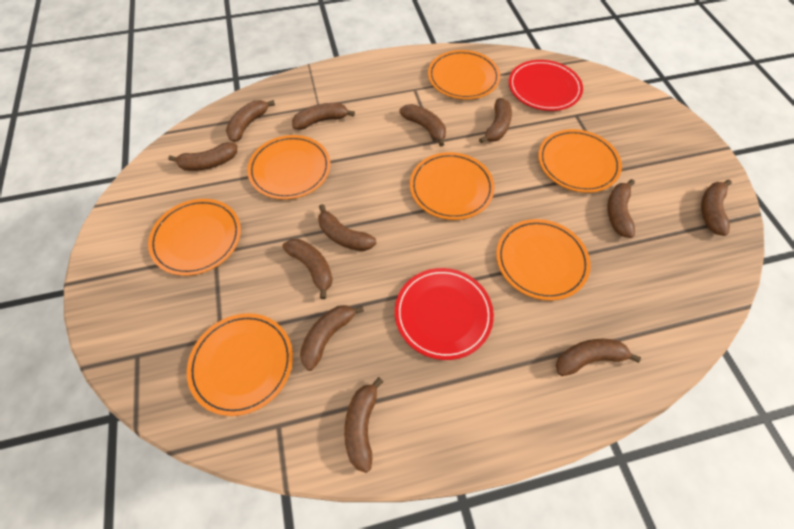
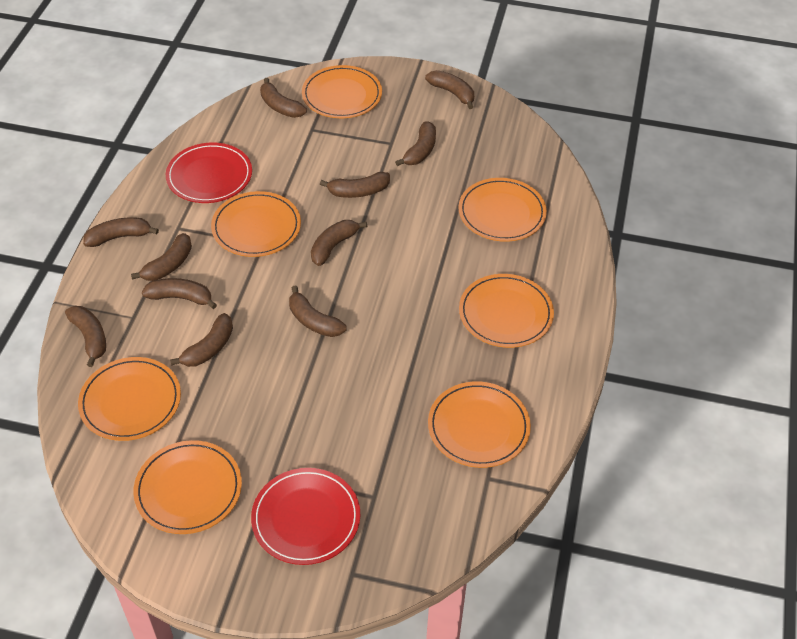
brown banana: [168,142,237,171] [226,100,275,142] [283,239,333,299] [292,103,355,130] [300,305,364,371] [318,204,376,251] [344,377,383,473] [399,104,446,147] [479,98,512,143] [556,339,641,376] [608,179,635,238] [701,180,732,236] = 12 -> [65,306,106,367] [83,217,159,247] [131,233,192,281] [142,278,217,309] [170,313,233,367] [260,78,307,118] [289,286,347,337] [311,220,367,266] [320,172,390,198] [395,121,436,166] [425,70,474,109] = 11

